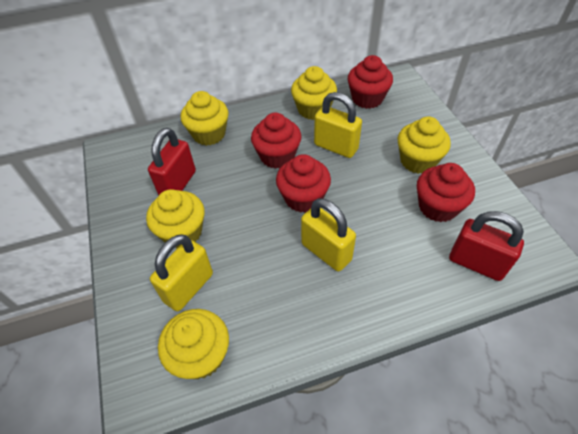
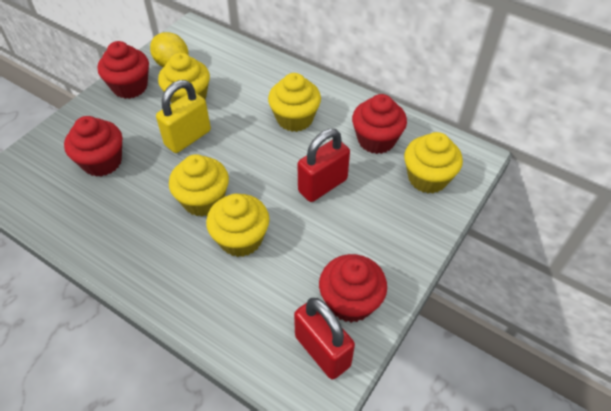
yellow lemon: none = 0 -> [150,32,189,67] = 1
yellow padlock: [150,234,213,311] [301,198,356,271] [314,92,362,158] = 3 -> [156,80,211,153] = 1

